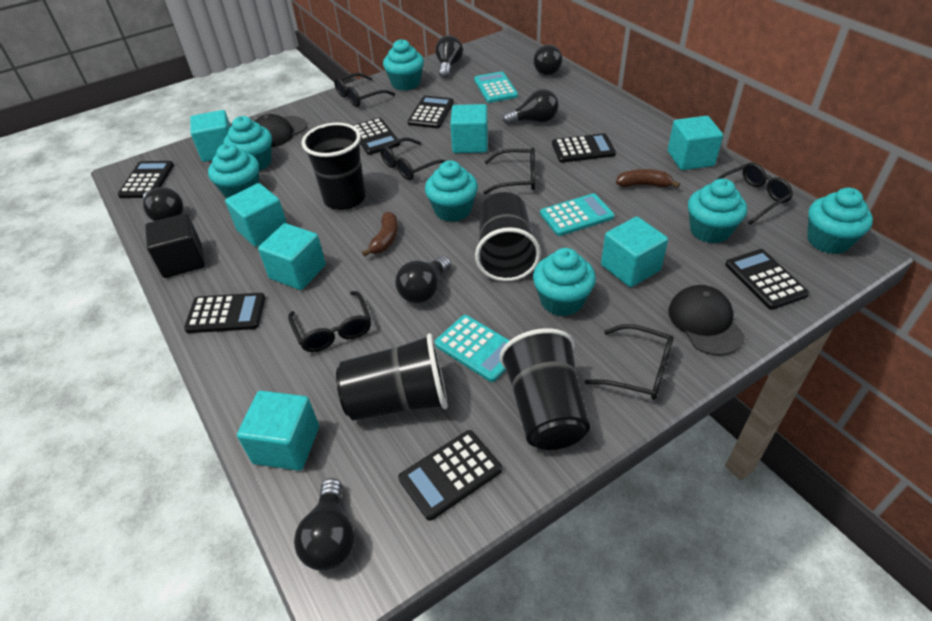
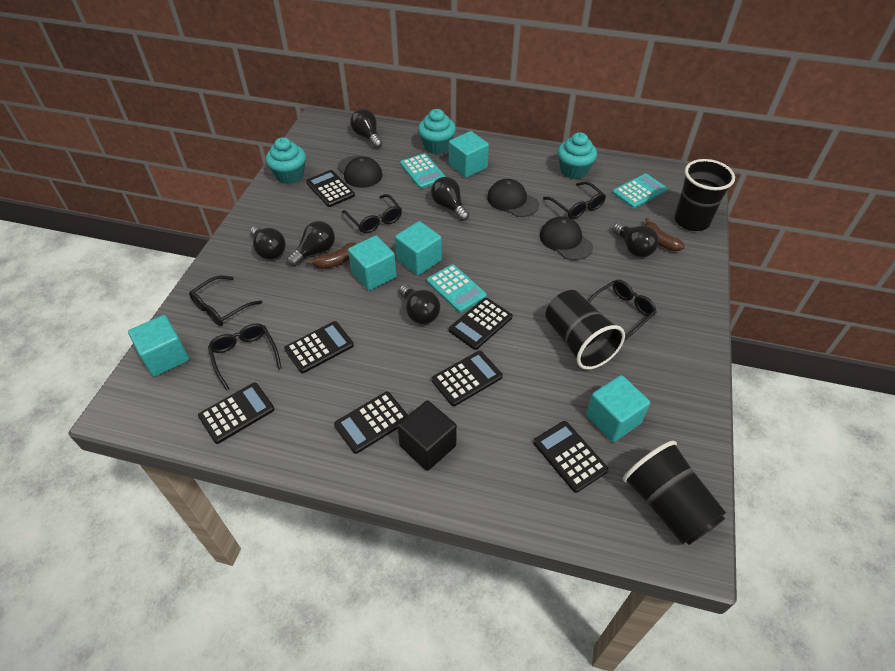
black cap: [254,114,307,147] [668,285,745,356] = 2 -> [337,156,383,188] [487,179,539,217] [540,216,593,260] = 3
black cup: [301,123,366,210] [336,333,448,420] [475,192,541,281] [500,328,590,450] = 4 -> [545,290,625,370] [623,441,726,545] [674,159,735,231] = 3
black glasses: [288,291,371,352] [334,73,395,107] [380,138,446,180] [483,148,536,195] [585,324,674,400] [716,162,793,225] = 6 -> [189,276,263,326] [208,323,282,391] [342,194,402,233] [543,181,606,219] [588,280,657,341] = 5
turquoise cube: [190,110,231,162] [225,183,287,247] [237,391,319,471] [258,223,326,290] [450,104,488,153] [601,217,668,287] [668,116,723,170] = 7 -> [128,315,189,377] [348,236,397,291] [395,221,442,276] [449,131,489,178] [586,375,650,442] = 5
turquoise cupcake: [208,144,259,199] [224,116,272,171] [383,39,424,91] [425,160,478,222] [533,248,596,316] [688,179,747,244] [807,188,873,254] = 7 -> [266,137,306,184] [418,109,456,154] [558,132,597,179] = 3

